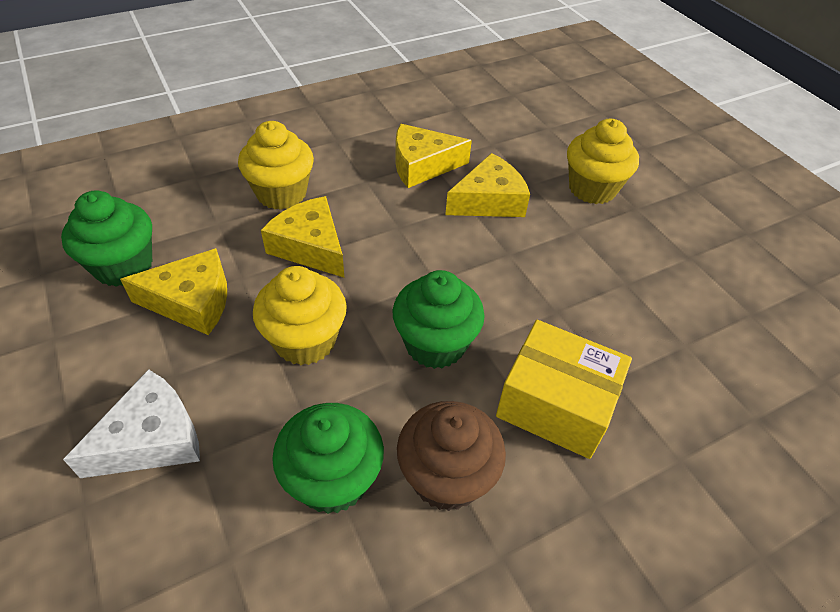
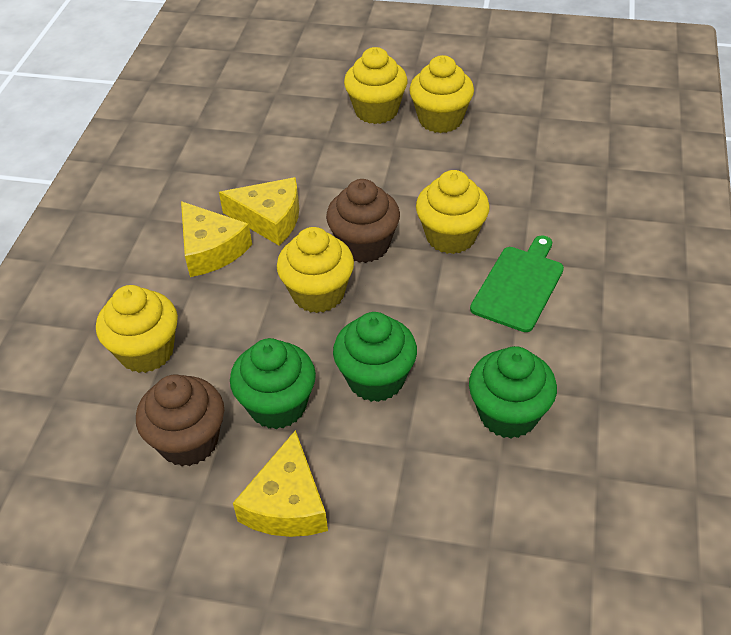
brown cupcake: [397,401,506,511] = 1 -> [136,375,224,466] [326,179,400,263] = 2
green cutting board: none = 0 -> [470,235,564,332] = 1
white cheese: [63,369,200,478] = 1 -> none = 0
yellow box: [496,320,632,459] = 1 -> none = 0
yellow cheese: [120,248,227,335] [261,196,344,277] [395,124,472,188] [445,153,530,217] = 4 -> [181,201,252,277] [219,177,299,246] [233,430,328,537] = 3
yellow cupcake: [238,121,314,210] [253,266,347,365] [567,119,639,204] = 3 -> [96,285,178,373] [277,227,354,313] [344,47,408,124] [409,55,474,133] [416,170,490,254] = 5

